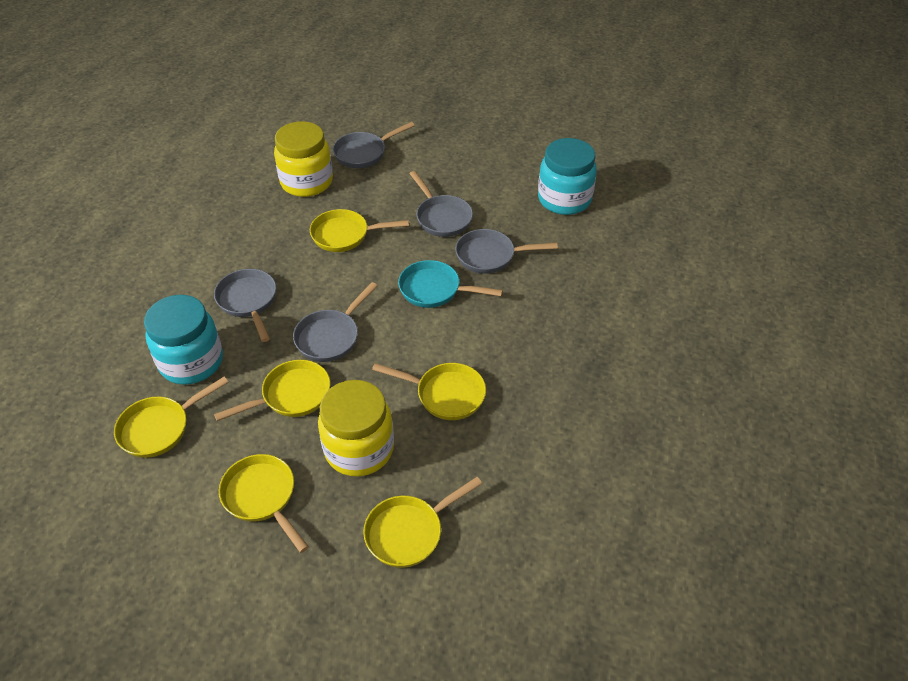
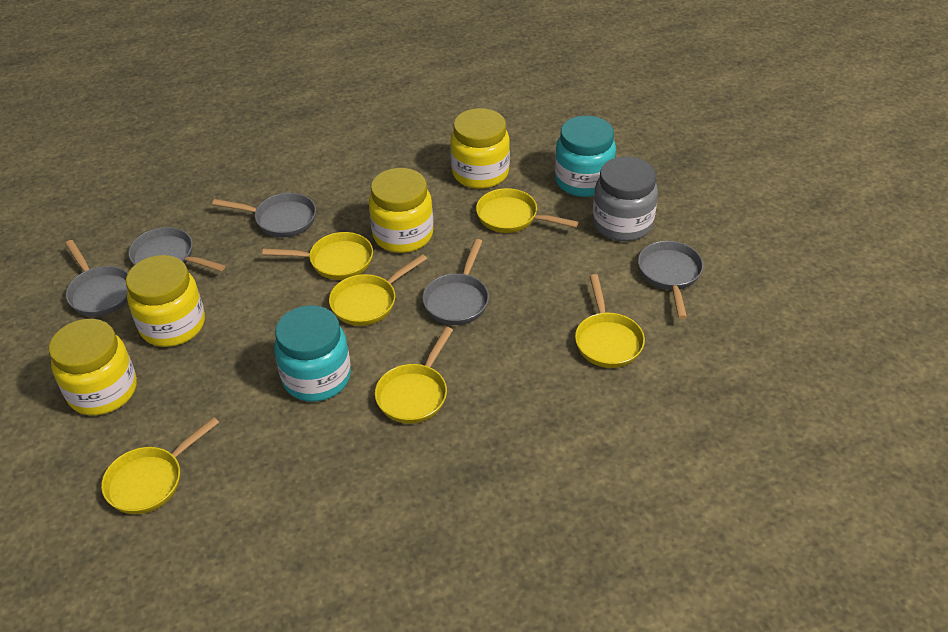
grey jar: none = 0 -> [593,156,658,241] = 1
turquoise pan: [398,260,503,308] = 1 -> none = 0
yellow jar: [274,121,333,197] [318,380,394,476] = 2 -> [49,319,137,415] [126,255,205,347] [369,168,433,253] [450,108,510,189] = 4

